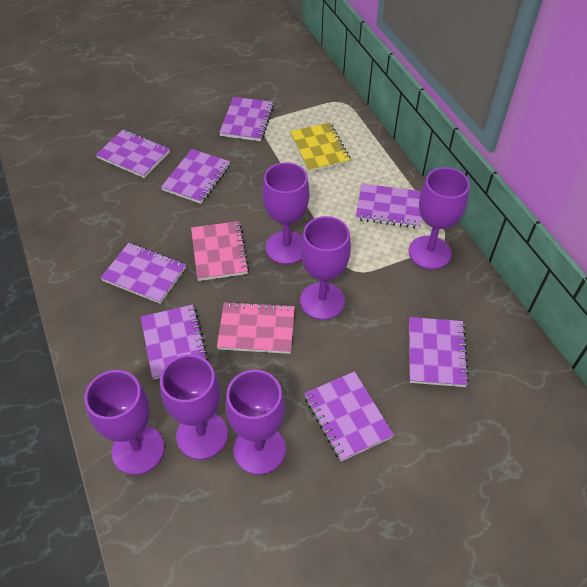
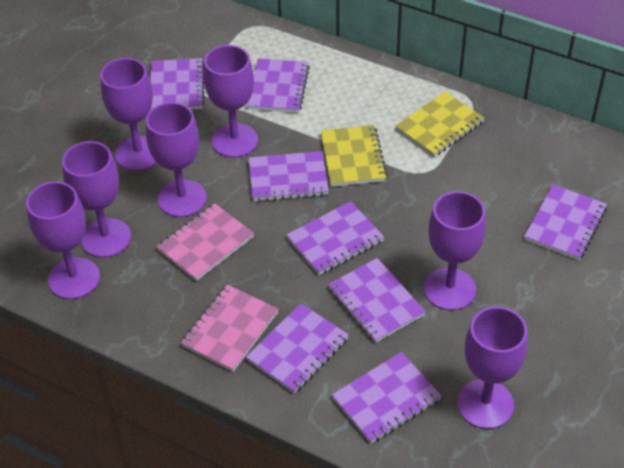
purple goblet: [84,370,164,475] [160,355,228,460] [225,370,286,475] [262,162,309,264] [300,216,351,320] [408,167,470,269] = 6 -> [26,181,100,299] [62,141,131,258] [100,58,157,171] [146,102,207,217] [203,45,258,158] [424,191,486,311] [457,306,527,429] = 7
yellow notebook: [290,123,350,172] = 1 -> [321,125,387,187] [395,91,484,157] = 2

